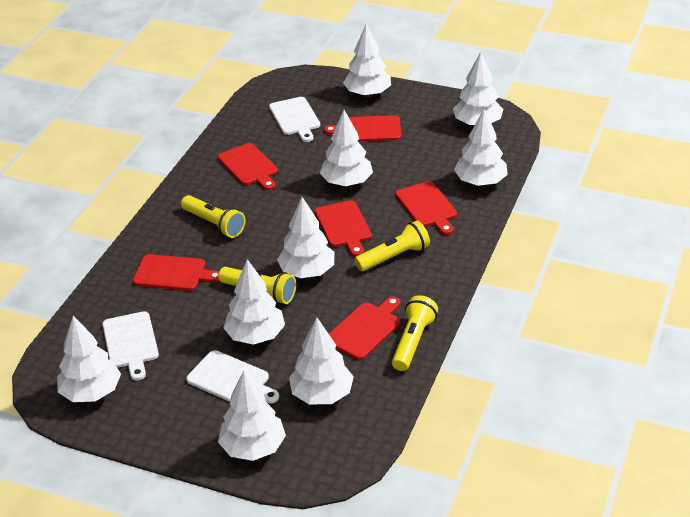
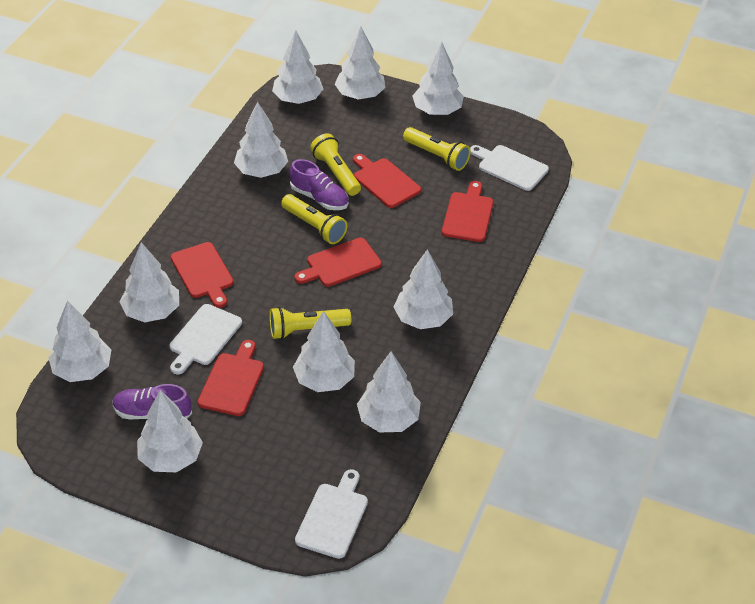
purple shoe: none = 0 -> [112,384,192,419] [290,159,349,210] = 2
red cutting board: [133,254,220,291] [218,143,278,190] [315,200,372,257] [324,115,401,142] [329,296,401,360] [395,181,457,235] = 6 -> [170,242,234,308] [197,340,264,416] [294,238,382,287] [353,154,421,208] [442,181,493,242] = 5
white tree: [57,316,121,402] [218,370,286,461] [223,259,285,345] [277,197,334,278] [289,318,354,404] [320,110,373,186] [343,24,391,97] [453,52,503,126] [454,109,508,186] = 9 -> [49,301,111,382] [120,242,179,322] [137,390,203,472] [234,101,288,178] [272,30,323,104] [293,311,355,392] [335,26,386,99] [357,352,421,433] [394,249,453,329] [412,42,464,115] = 10

